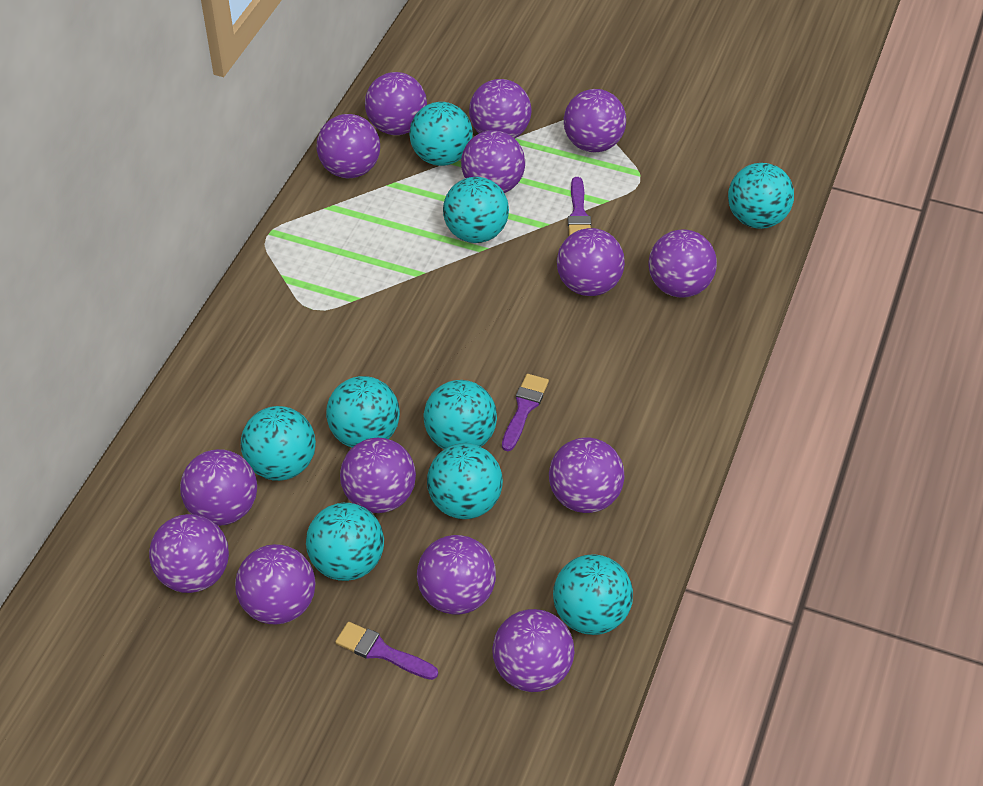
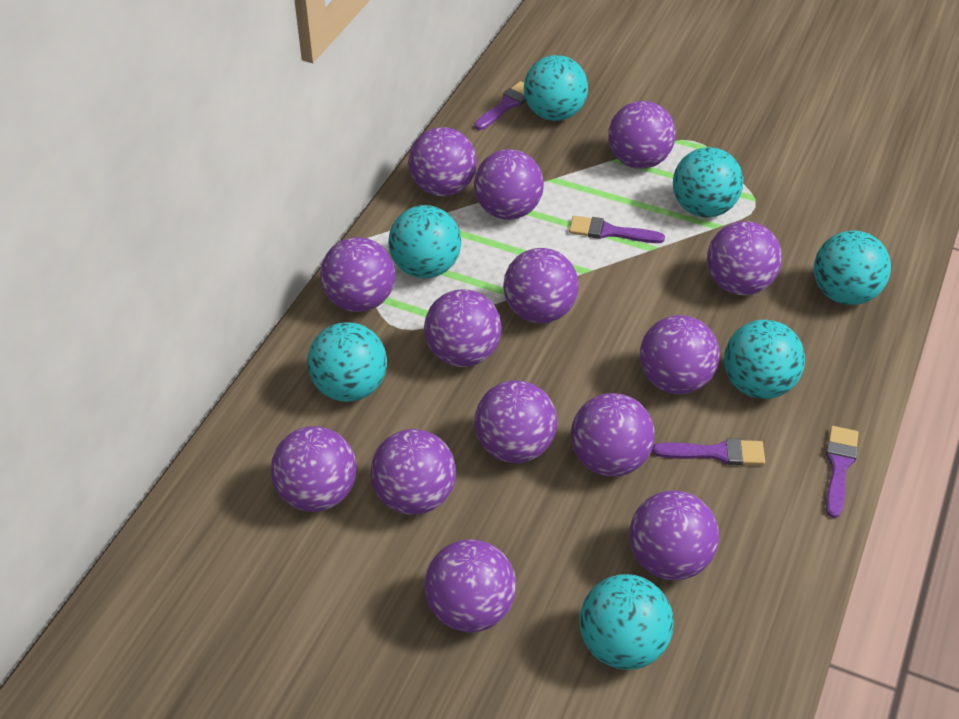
purple brush: [335,622,438,680] [502,374,549,451] [568,177,591,236] = 3 -> [474,81,526,130] [569,216,665,243] [652,438,765,465] [826,426,859,518] = 4
turquoise ball: [241,406,316,481] [306,503,384,581] [326,376,400,448] [409,102,473,166] [424,380,497,449] [427,443,503,519] [443,177,509,243] [553,554,633,635] [728,163,794,229] = 9 -> [307,322,387,402] [388,205,461,278] [524,55,588,121] [579,574,674,670] [673,147,743,217] [724,320,805,399] [814,231,891,305] = 7

